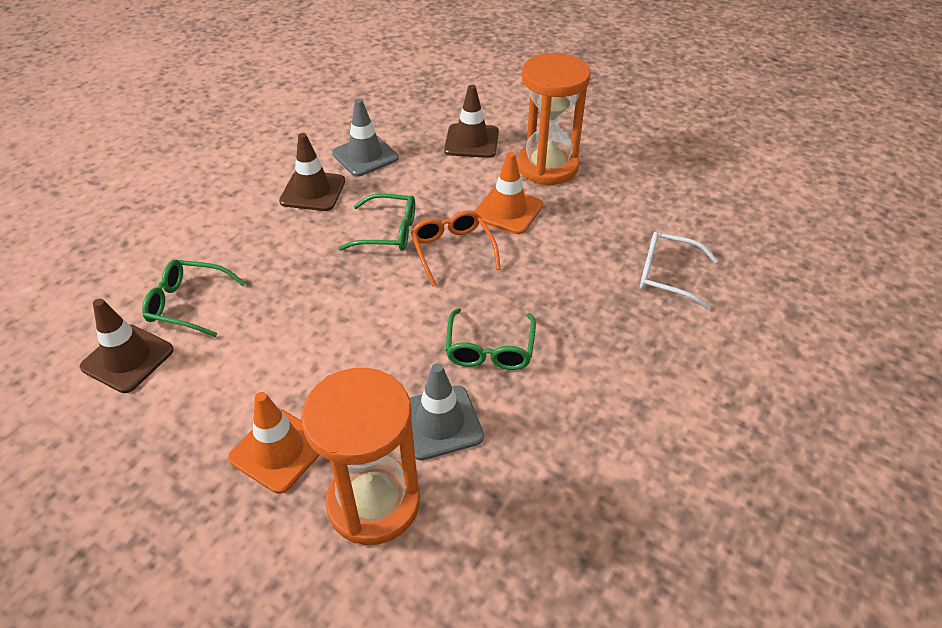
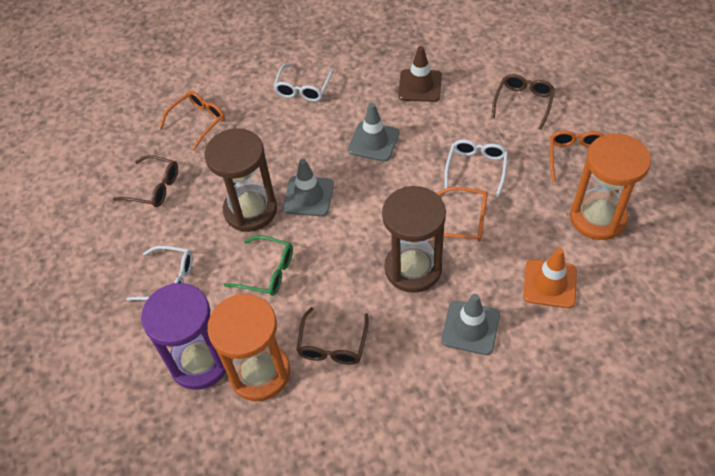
brown glasses: none = 0 -> [113,155,178,207] [296,307,369,365] [492,74,555,130] = 3
brown hourglass: none = 0 -> [205,128,277,232] [382,186,446,293] = 2
brown traffic cone: [80,299,174,393] [279,133,345,211] [444,85,499,158] = 3 -> [398,46,442,102] = 1
green glasses: [142,260,246,337] [339,193,415,251] [446,308,536,370] = 3 -> [223,236,293,296] = 1
grey traffic cone: [332,99,399,176] [409,363,484,460] = 2 -> [283,159,334,216] [348,103,399,162] [441,294,500,355] = 3
orange glasses: [411,210,501,286] = 1 -> [159,91,225,151] [432,187,488,242] [550,131,604,182] = 3
orange traffic cone: [228,392,320,494] [474,152,543,234] = 2 -> [523,248,577,308] = 1
purple hourglass: none = 0 -> [141,283,226,390] = 1
white glasses: [640,232,718,309] = 1 -> [126,246,193,301] [273,63,334,102] [445,140,508,197] = 3

